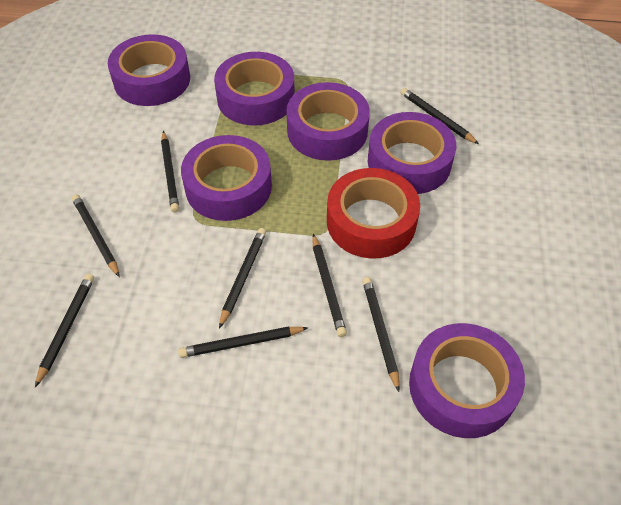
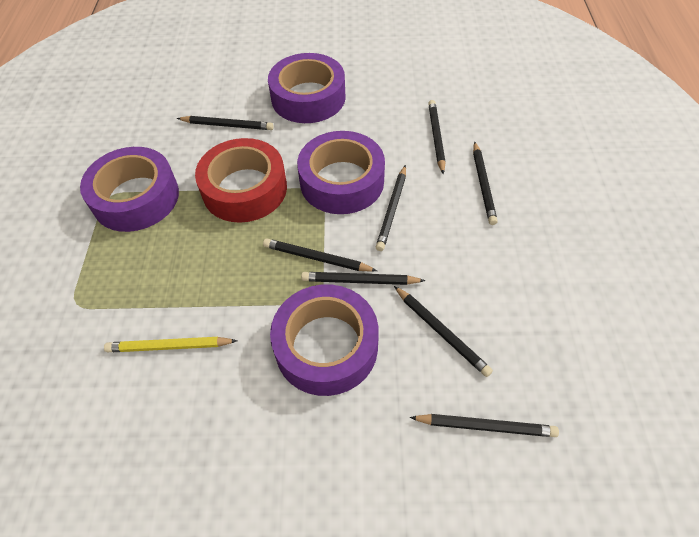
purple tape: [108,34,190,106] [181,135,272,221] [214,52,295,125] [286,82,370,161] [368,112,456,194] [409,323,525,438] = 6 -> [80,147,179,232] [268,53,346,123] [270,284,379,396] [297,131,385,214] = 4
yellow pencil: none = 0 -> [104,337,237,352] = 1

